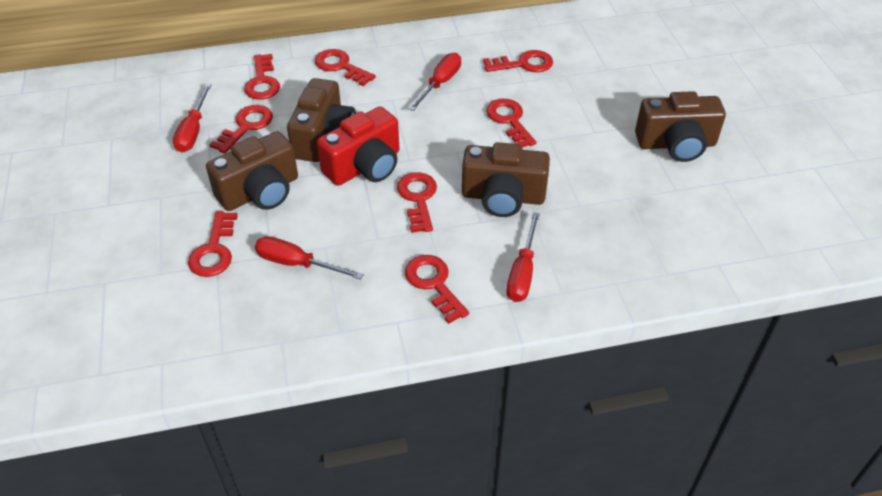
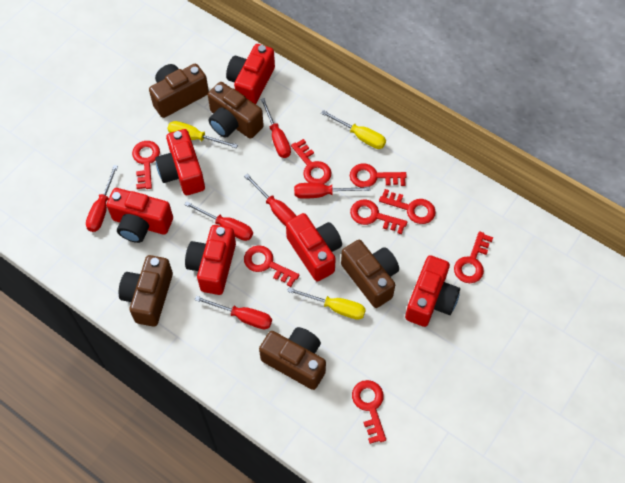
brown camera: [206,131,298,211] [287,78,356,162] [462,142,550,217] [635,91,726,162] = 4 -> [119,255,173,327] [149,64,209,118] [208,82,264,139] [259,327,326,390] [341,240,399,308] = 5
red camera: [317,107,399,186] = 1 -> [106,188,173,243] [155,129,205,195] [185,225,236,295] [226,44,275,104] [286,213,342,282] [405,255,460,327] = 6
red screwdriver: [173,84,212,152] [255,236,364,280] [409,53,461,111] [507,212,540,302] = 4 -> [86,165,118,232] [184,201,253,241] [195,296,272,329] [244,174,296,226] [260,98,291,158] [294,183,370,199] = 6
yellow screwdriver: none = 0 -> [167,121,238,148] [287,287,366,320] [321,110,386,149] = 3

